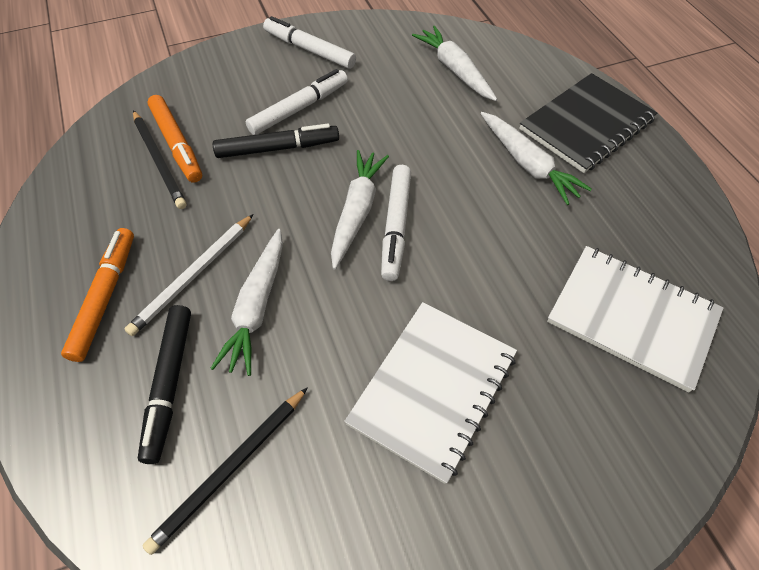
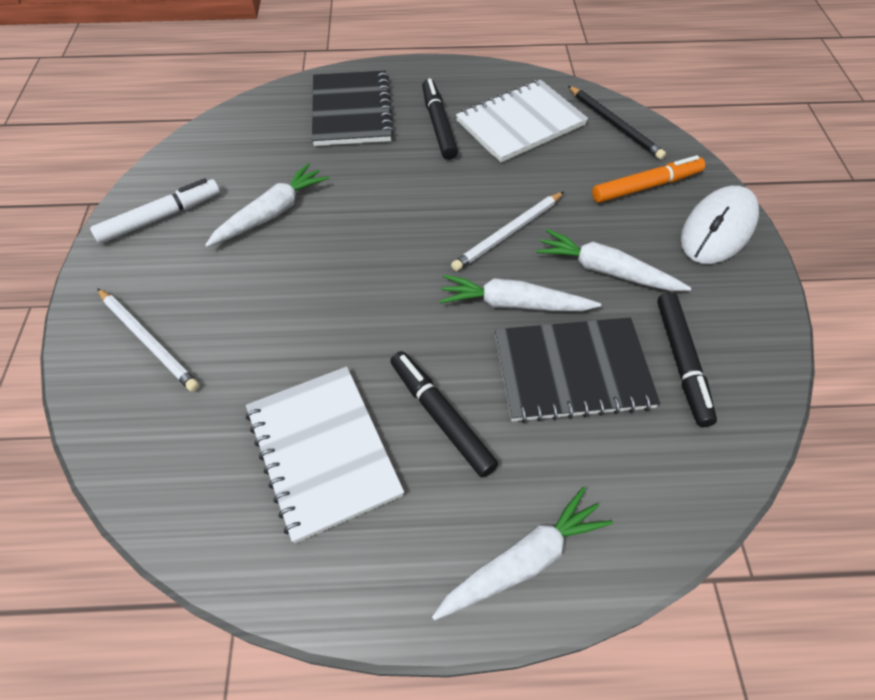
black marker: [138,305,191,464] [213,124,339,158] = 2 -> [390,351,498,478] [422,78,458,160] [657,292,717,427] = 3
black notebook: [519,73,657,173] = 1 -> [312,71,394,146] [495,318,660,423] = 2
black pencil: [133,110,187,209] [142,387,308,555] = 2 -> [568,86,666,160] = 1
orange marker: [61,228,134,362] [147,95,202,183] = 2 -> [592,155,705,203] = 1
white marker: [246,69,348,135] [263,16,356,69] [381,165,411,281] = 3 -> [90,178,220,244] = 1
white mouse: none = 0 -> [681,186,759,264] = 1
white pencil: [125,214,253,336] = 1 -> [97,288,200,392] [451,192,564,271] = 2

